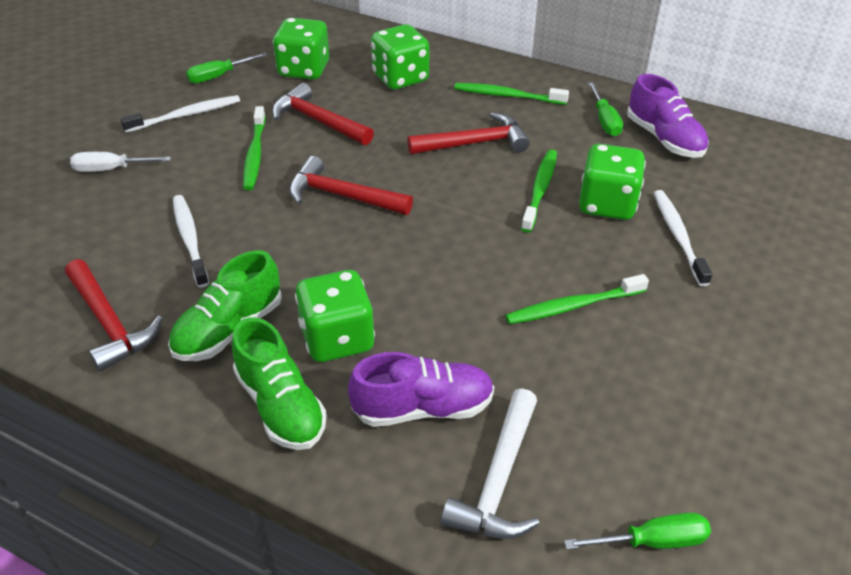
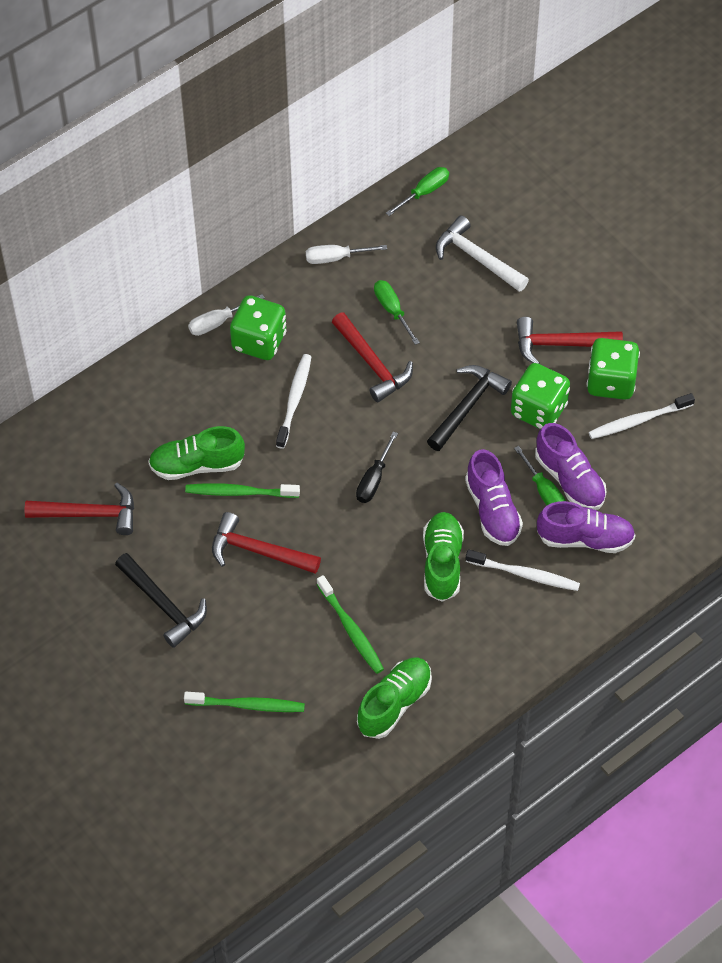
black hammer: none = 0 -> [115,553,207,648] [427,365,512,451] = 2
black screwdriver: none = 0 -> [356,431,398,503] = 1
green dice: [273,18,329,79] [295,270,375,362] [371,24,430,89] [579,144,646,220] = 4 -> [230,295,286,360] [511,363,570,429] [587,338,640,400] = 3
green shoe: [168,250,282,361] [232,317,327,450] = 2 -> [148,426,245,480] [357,657,432,739] [423,512,464,602] = 3
green toothbrush: [243,106,266,191] [454,83,569,105] [505,274,649,324] [521,149,557,233] = 4 -> [184,692,305,712] [185,483,300,498] [317,575,384,674] = 3
purple shoe: [348,352,494,427] [627,74,709,158] = 2 -> [465,449,523,546] [535,423,606,510] [537,501,636,553] = 3
white screwdriver: [70,152,171,172] = 1 -> [188,294,265,336] [306,245,387,264] = 2

